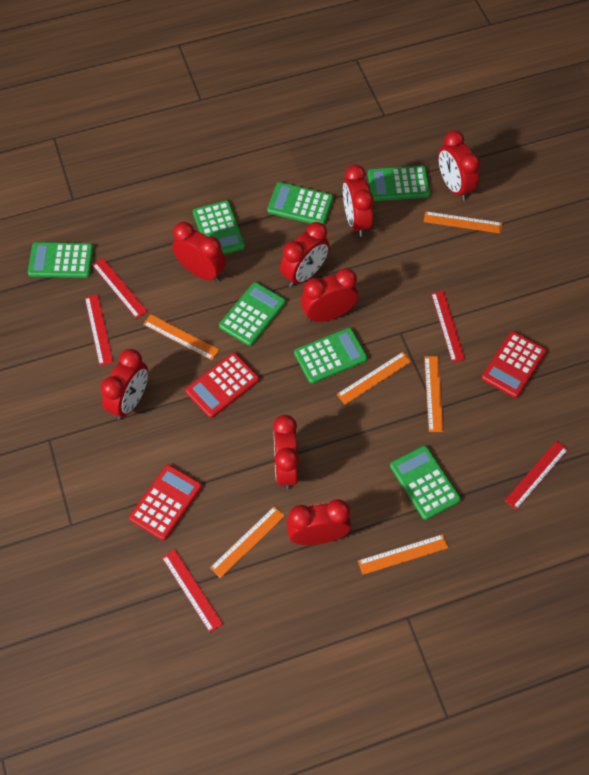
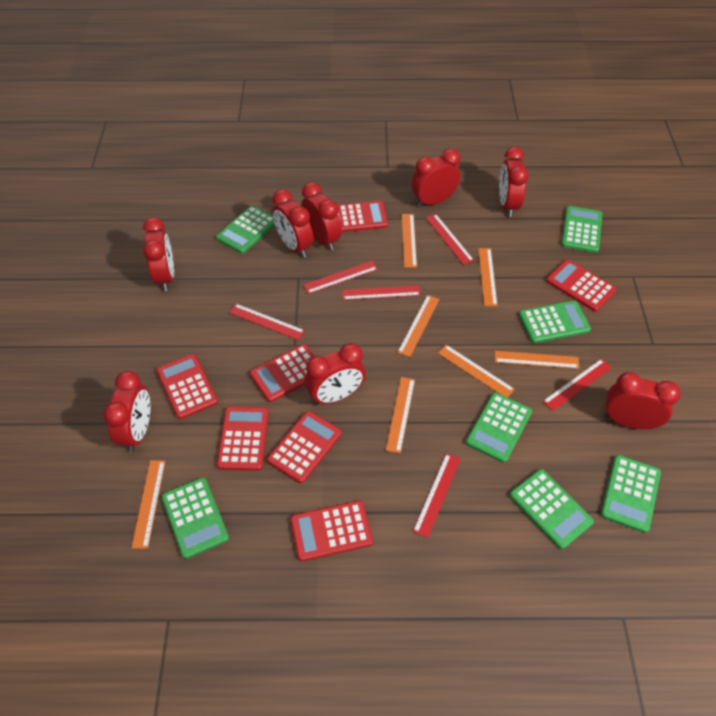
orange ruler: [143,314,219,360] [210,506,285,578] [337,352,412,404] [358,534,448,575] [424,211,502,234] [424,356,443,432] = 6 -> [131,460,165,549] [386,377,415,453] [397,295,440,357] [402,214,417,268] [438,345,515,398] [478,248,498,306] [495,351,579,369] = 7
red calculator: [129,465,202,540] [185,352,259,418] [481,331,547,398] = 3 -> [156,354,218,419] [217,406,269,471] [250,344,314,402] [267,411,342,483] [290,501,373,561] [338,201,388,232] [546,259,617,312] = 7
red ruler: [85,294,113,366] [92,258,148,319] [162,549,223,633] [431,291,466,362] [505,441,568,510] = 5 -> [229,304,305,340] [303,261,378,294] [342,285,421,300] [413,453,461,538] [426,214,474,265] [543,359,612,411] = 6

